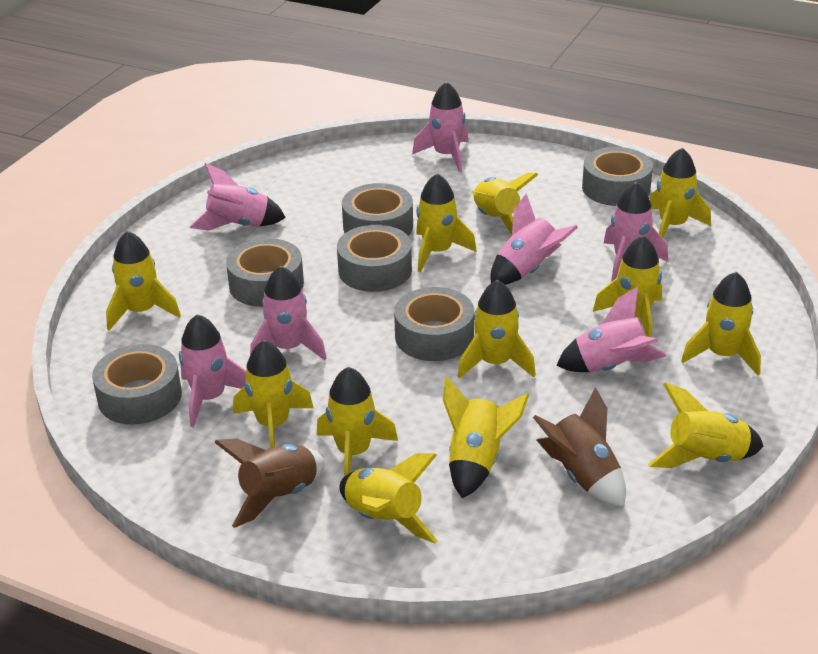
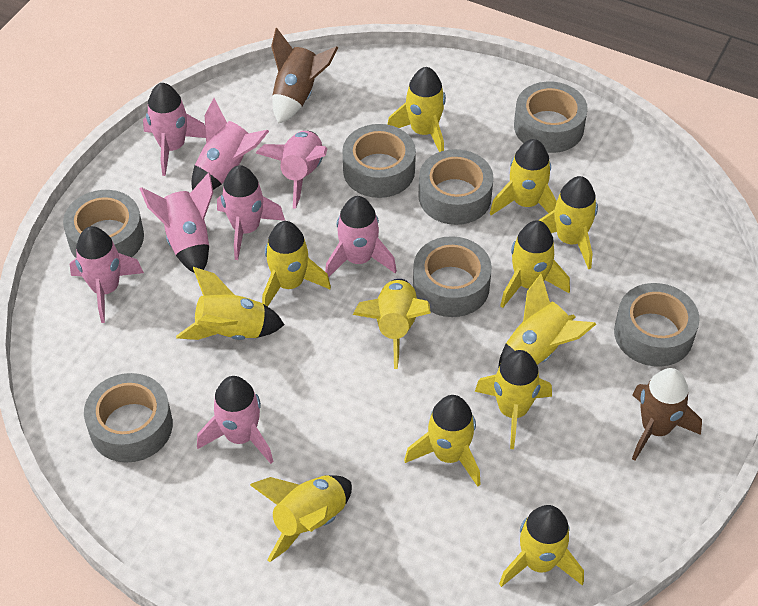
grey tape: [92,344,182,424] [226,238,304,307] [337,225,412,292] [342,183,413,235] [394,287,474,361] [582,147,653,206] = 6 -> [63,190,144,258] [84,373,173,463] [342,124,416,198] [413,236,492,317] [418,149,494,225] [514,82,588,153] [614,283,700,367] = 7
pink rocket: [179,314,246,427] [189,163,286,231] [250,266,327,360] [412,82,469,172] [491,193,578,285] [556,287,667,372] [604,182,668,281] = 7 -> [70,226,144,323] [140,172,213,273] [143,83,206,176] [191,98,269,190] [197,376,274,464] [217,165,285,260] [256,131,327,209] [325,196,397,278] = 8

